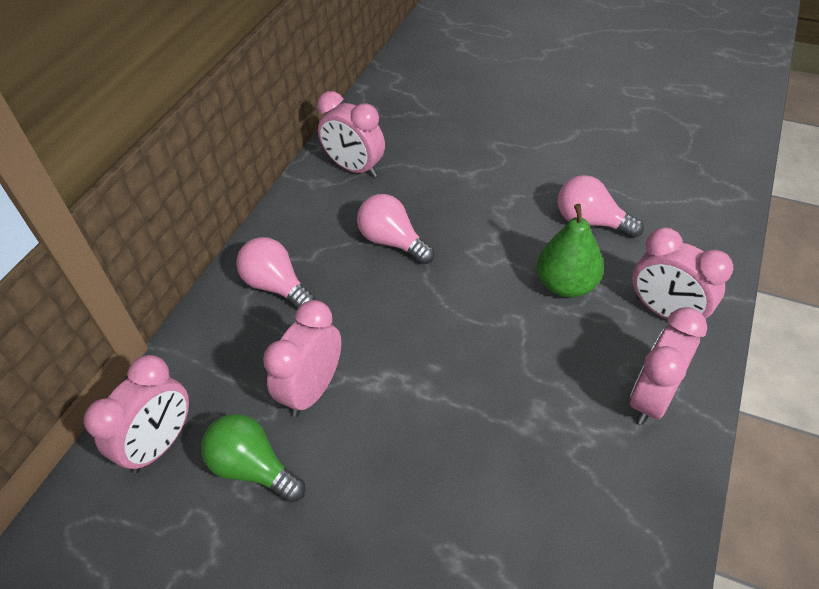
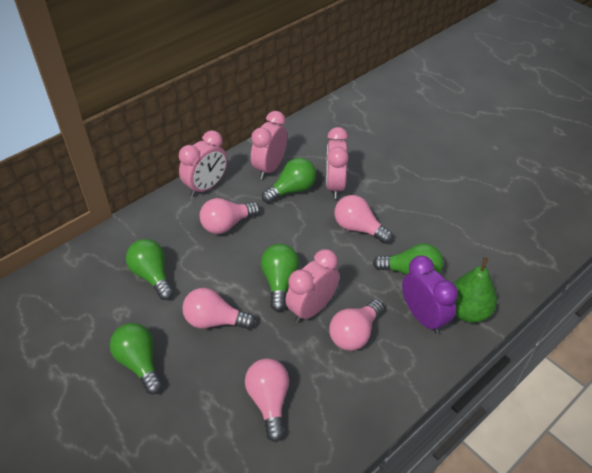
green light bulb: [201,414,305,503] = 1 -> [110,323,162,395] [126,239,174,300] [261,244,299,312] [262,158,316,203] [373,243,443,275] = 5
pink clock: [84,355,189,473] [263,300,341,417] [317,91,385,177] [630,307,707,425] [633,228,733,319] = 5 -> [179,130,227,197] [251,111,287,179] [285,249,340,323] [326,127,349,199] = 4
pink light bulb: [236,237,316,308] [357,194,435,264] [557,175,644,238] = 3 -> [182,288,256,329] [200,198,260,234] [245,358,289,442] [329,299,384,351] [334,195,393,244] = 5
purple clock: none = 0 -> [402,255,458,334] = 1

